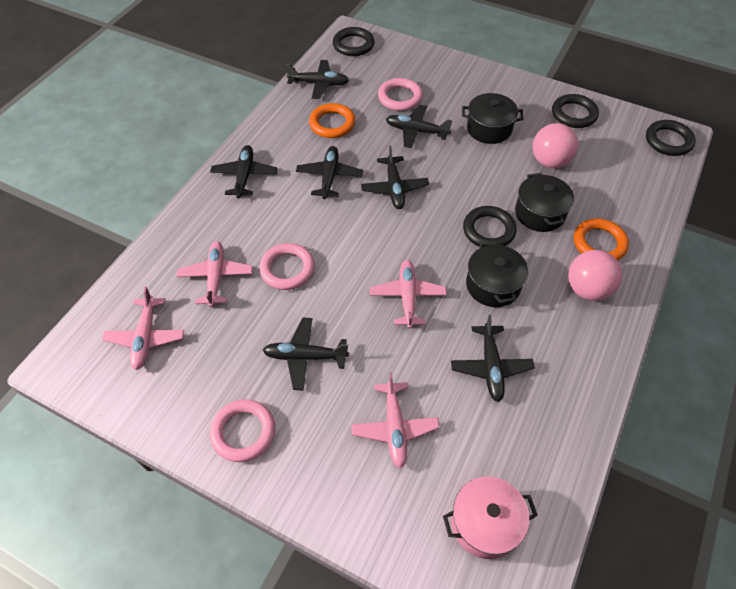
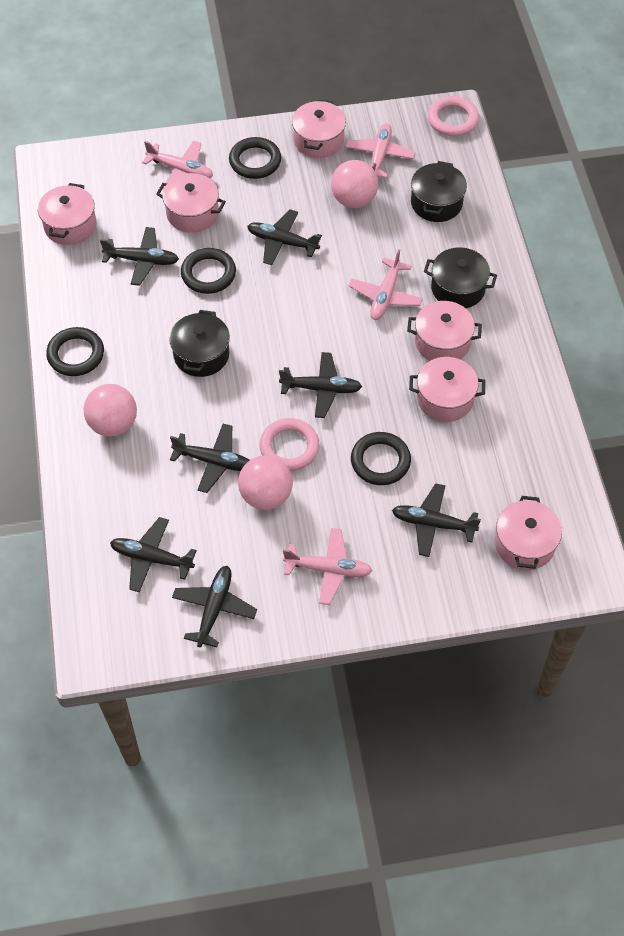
orange ring: [309,103,356,138] [574,218,629,260] = 2 -> none = 0
pink ball: [533,123,578,168] [568,250,622,301] = 2 -> [84,384,137,437] [238,455,293,510] [331,160,378,208] = 3
pink pot: [443,476,538,559] = 1 -> [38,183,96,245] [156,173,226,233] [292,99,346,158] [407,301,482,361] [409,357,485,422] [495,496,562,570] = 6
pink ring: [210,399,275,462] [259,243,315,290] [378,78,423,111] = 3 -> [259,418,320,471] [428,96,479,136] = 2

